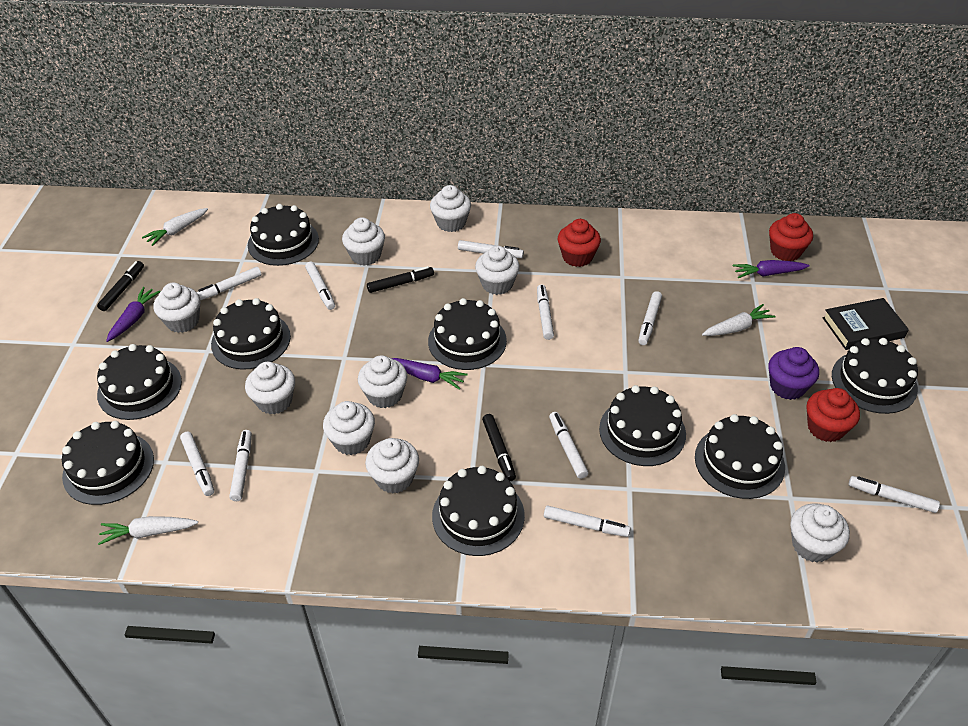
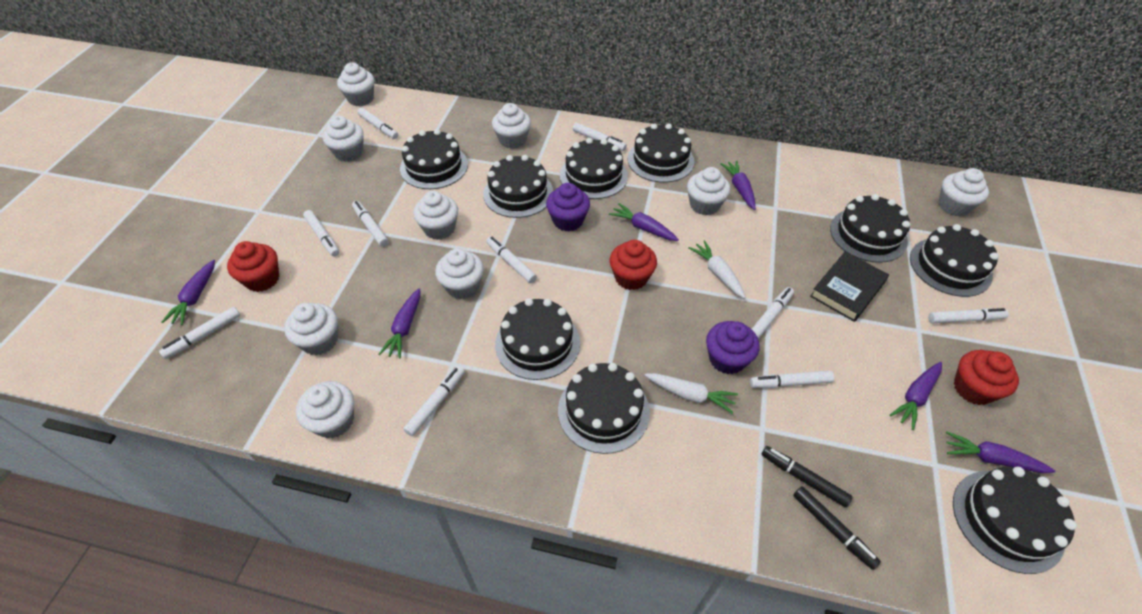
black marker: [97,261,144,311] [367,266,434,293] [482,414,516,481] = 3 -> [761,446,853,508] [793,486,881,570] = 2
purple carrot: [106,287,161,342] [391,358,468,390] [733,260,809,278] = 3 -> [162,260,215,325] [378,288,420,359] [609,203,679,241] [720,160,756,210] [890,362,942,430] [946,431,1055,473] = 6
purple cupcake: [768,347,819,400] = 1 -> [546,183,590,231] [706,321,760,374] = 2
white carrot: [98,516,198,545] [142,208,208,246] [702,304,775,336] = 3 -> [645,373,738,414] [689,240,746,299] = 2

